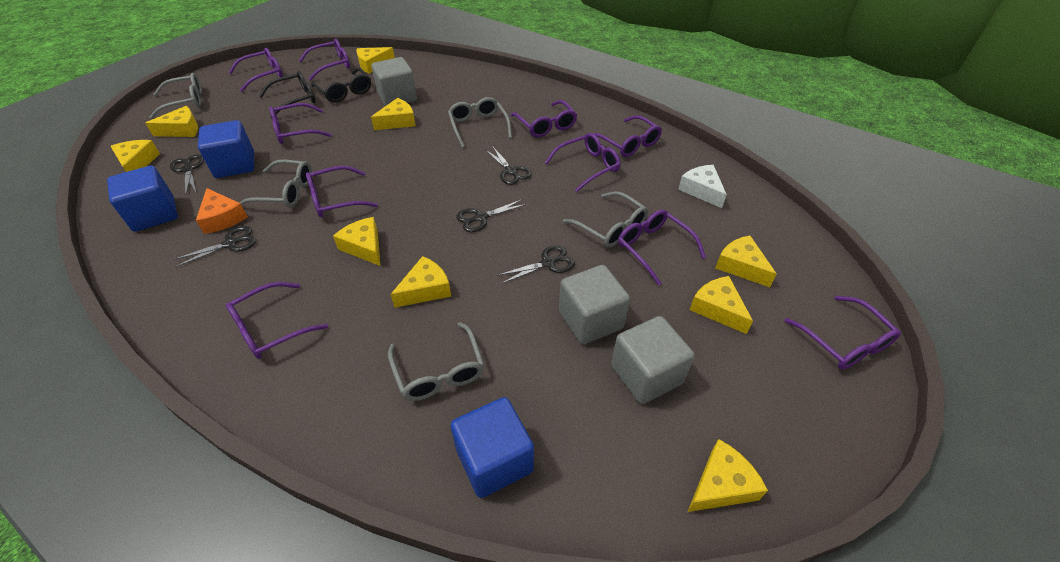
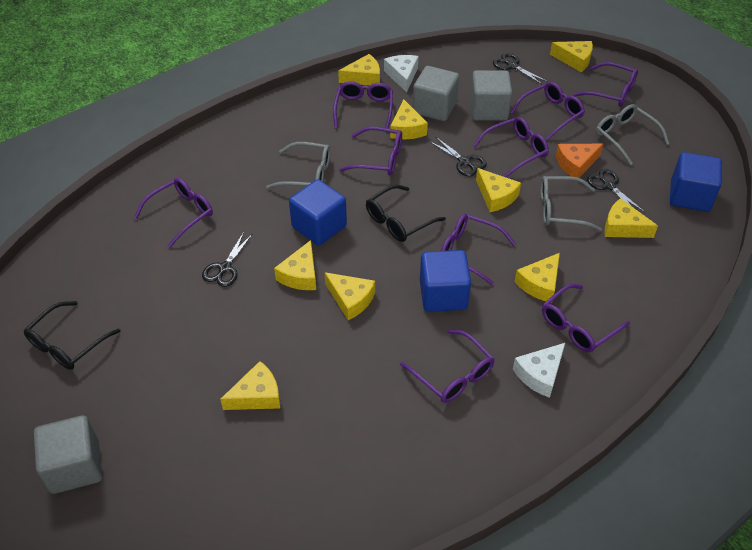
black scissors: [170,154,204,195] [172,226,256,267] [457,199,527,232] [486,147,532,185] [497,245,575,284] = 5 -> [202,232,252,287] [429,137,487,176] [493,53,546,84] [587,169,645,212] = 4
grey glasses: [149,73,202,119] [239,160,312,207] [388,322,484,401] [448,97,512,148] [563,191,648,248] = 5 -> [266,142,330,189] [541,176,602,231] [596,104,669,165] = 3
purple glasses: [226,282,328,359] [229,48,283,92] [269,103,332,144] [299,39,350,81] [306,166,378,218] [510,100,577,137] [545,133,621,192] [593,115,662,157] [618,209,706,286] [784,296,901,369] = 10 -> [134,178,213,248] [333,81,393,129] [339,127,402,175] [400,329,495,403] [441,214,516,285] [473,117,549,177] [510,82,585,140] [542,284,630,352] [573,62,638,107] = 9
white cheese: [678,165,727,208] = 1 -> [384,55,418,92] [513,343,565,398] = 2

